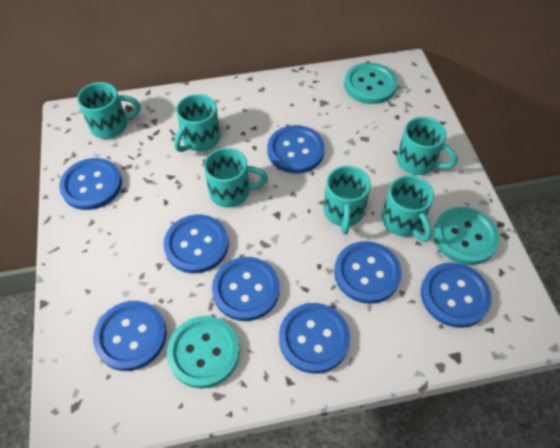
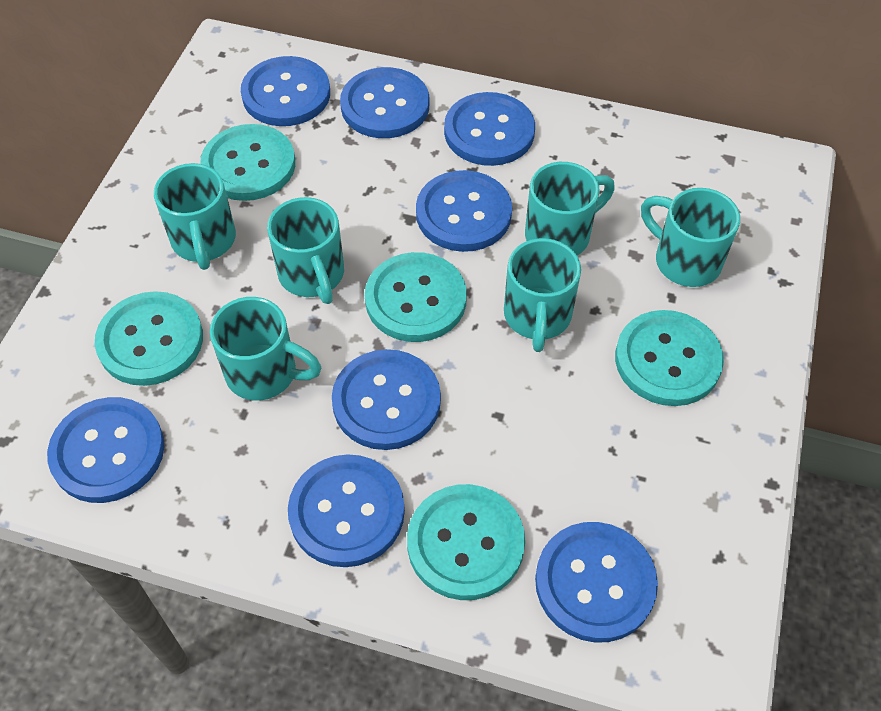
turquoise button: [167,316,240,388] [344,63,397,104] [433,207,500,265] = 3 -> [95,291,203,386] [200,124,295,201] [365,252,467,342] [407,484,525,600] [615,310,724,406] = 5

